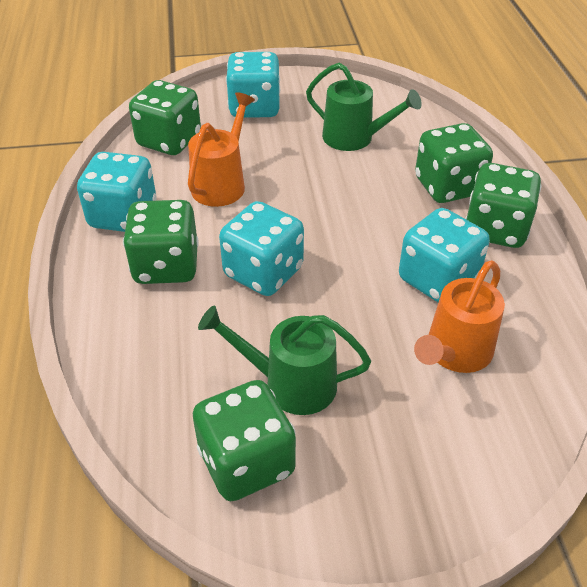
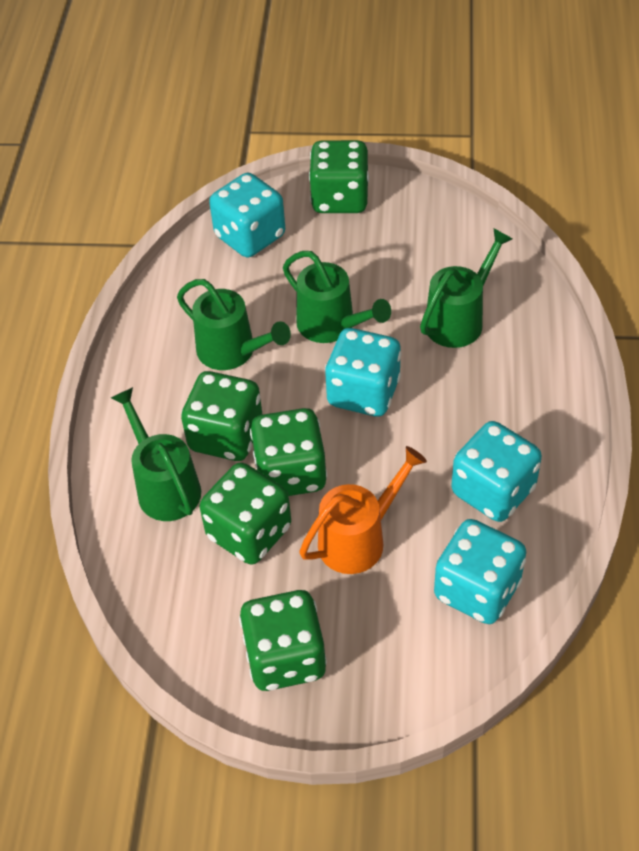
green watering can: [198,306,371,415] [306,63,422,151] = 2 -> [111,387,201,521] [177,279,291,370] [283,251,391,343] [420,229,513,348] = 4
orange watering can: [188,92,255,207] [414,260,505,373] = 2 -> [299,446,427,574] = 1

